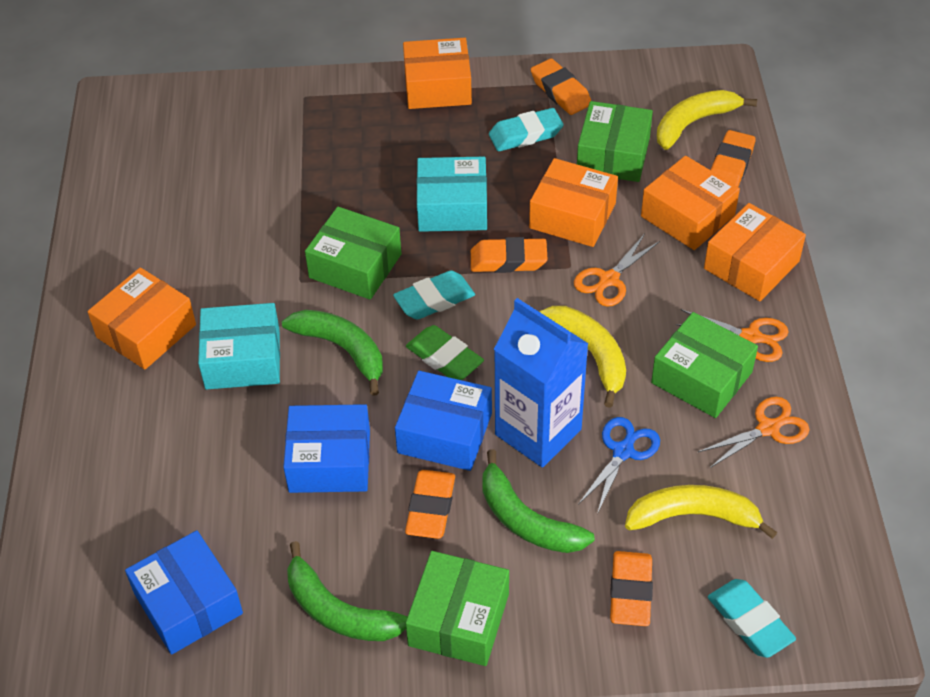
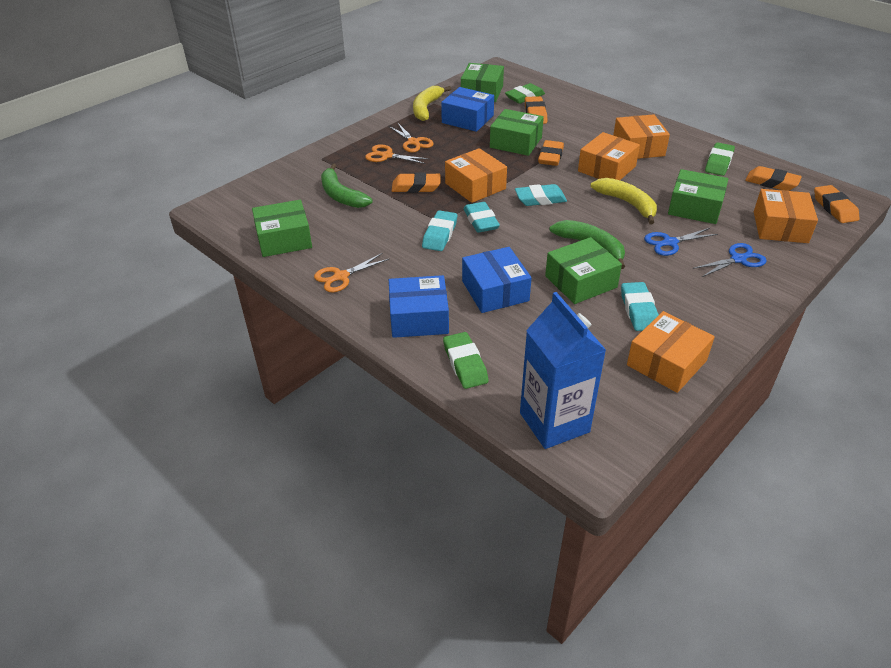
blue scissors: [578,417,660,514] = 1 -> [644,228,718,256] [693,243,767,277] = 2
green banana: [282,310,383,396] [287,541,408,641] [482,449,595,553] = 3 -> [321,164,372,208] [549,220,625,269] = 2
green box: [305,207,401,300] [406,551,509,666] [577,101,653,182] [651,312,758,418] = 4 -> [252,200,312,257] [461,63,504,102] [490,109,544,156] [545,237,622,304] [668,169,728,224] = 5
green eraser: [406,325,484,380] = 1 -> [443,332,489,389] [505,83,545,104] [705,142,735,176] = 3
turquoise box: [198,303,280,389] [417,157,487,232] = 2 -> none = 0
turquoise eraser: [393,270,475,320] [489,108,563,151] [708,579,796,658] = 3 -> [422,210,457,251] [463,202,500,233] [515,184,567,206] [621,282,659,331] = 4
yellow banana: [539,306,626,408] [625,485,777,539] [657,90,757,150] = 3 -> [413,86,451,121] [591,178,657,225] = 2

